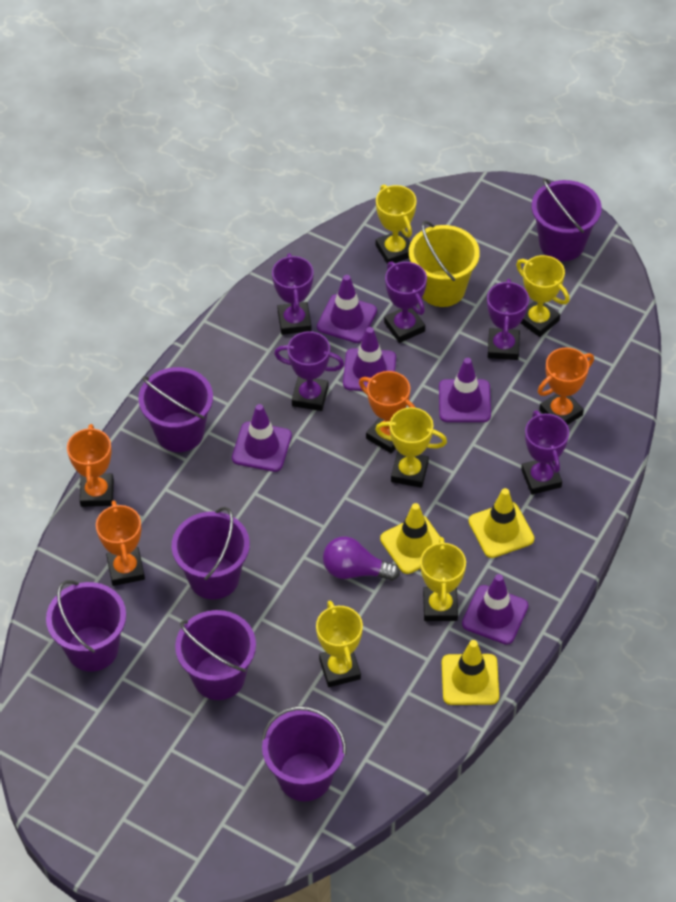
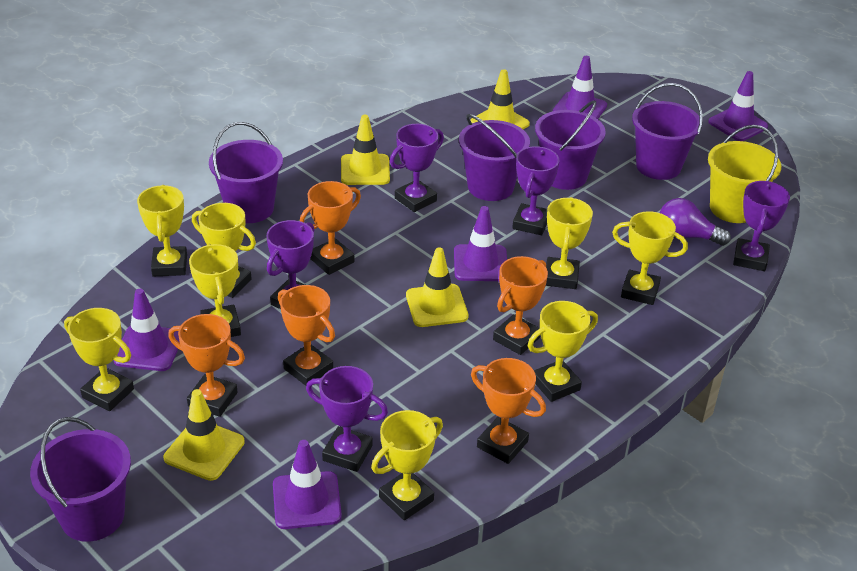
orange trophy: [67,424,114,507] [96,501,145,586] [359,371,416,453] [538,347,594,425] = 4 -> [168,314,245,417] [278,285,335,386] [300,181,361,275] [471,358,546,464] [493,256,548,355] = 5
purple bucket: [46,580,126,672] [138,367,213,452] [172,507,250,600] [175,610,256,700] [261,706,346,801] [532,178,602,261] = 6 -> [30,417,131,542] [209,122,283,223] [459,114,530,201] [535,101,606,190] [632,83,703,180] = 5
yellow traffic cone: [380,503,440,574] [442,640,499,705] [469,488,534,558] = 3 -> [164,389,245,481] [341,115,390,185] [406,247,468,327] [470,69,530,129] = 4
yellow trophy: [316,601,363,687] [375,407,447,488] [376,184,417,264] [420,537,466,621] [516,255,570,337] = 5 -> [64,308,134,411] [137,185,187,277] [189,244,241,337] [192,203,256,298] [371,410,443,520] [528,301,598,402] [546,197,593,289] [612,211,688,305] = 8

